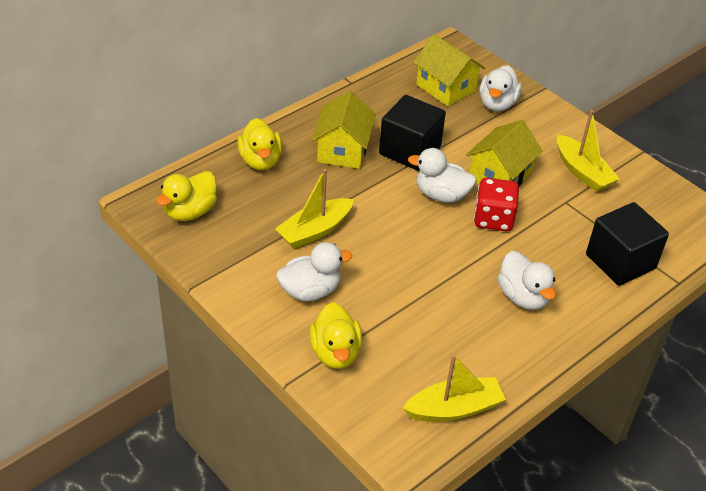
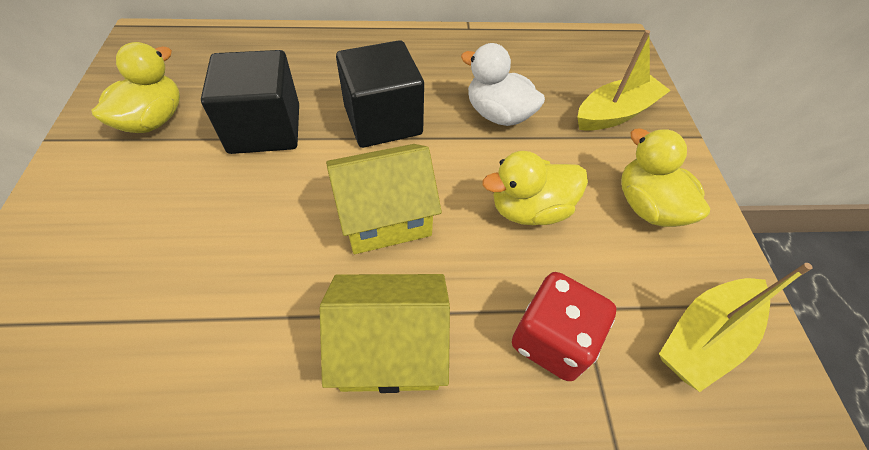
white duck: [276,242,352,301] [408,148,476,203] [480,65,522,111] [497,251,556,310] = 4 -> [461,43,545,126] = 1
yellow boat: [275,169,354,249] [403,354,506,422] [557,110,620,192] = 3 -> [577,30,671,131] [659,263,813,392] = 2
yellow house: [312,91,376,169] [413,34,485,106] [466,120,543,186] = 3 -> [320,274,450,393] [326,144,442,254] = 2

